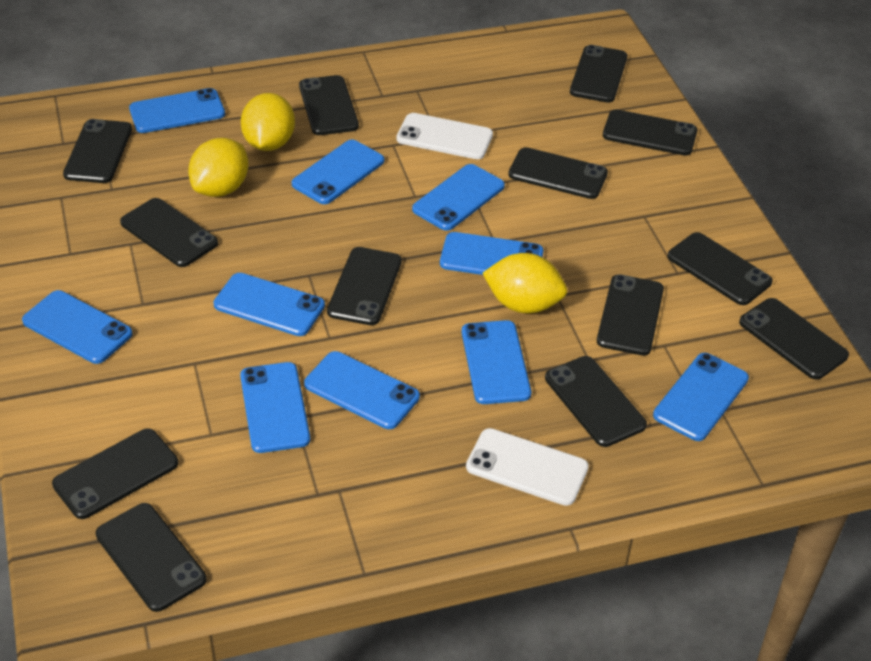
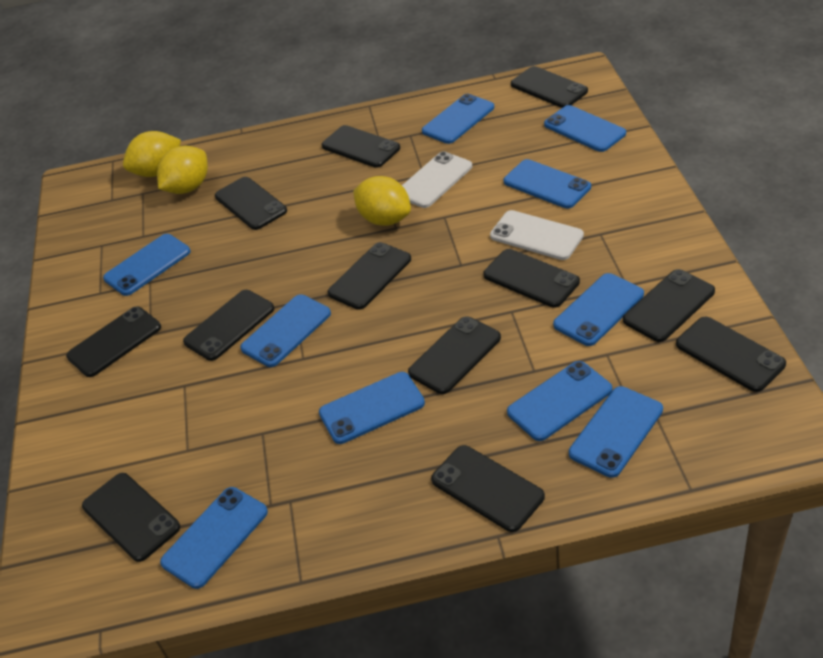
black phone: [52,428,178,519] [63,119,132,183] [96,503,207,612] [120,198,218,267] [299,75,359,135] [327,247,402,325] [508,147,608,199] [545,356,647,447] [570,45,627,103] [597,274,664,356] [603,109,697,155] [667,232,773,305] [739,298,849,380] = 13 -> [66,307,161,377] [82,473,180,562] [183,290,274,361] [215,177,287,230] [322,125,400,168] [328,242,411,310] [408,316,501,394] [431,445,545,532] [483,249,580,308] [511,66,588,108] [623,269,715,342] [676,317,786,392] = 12

